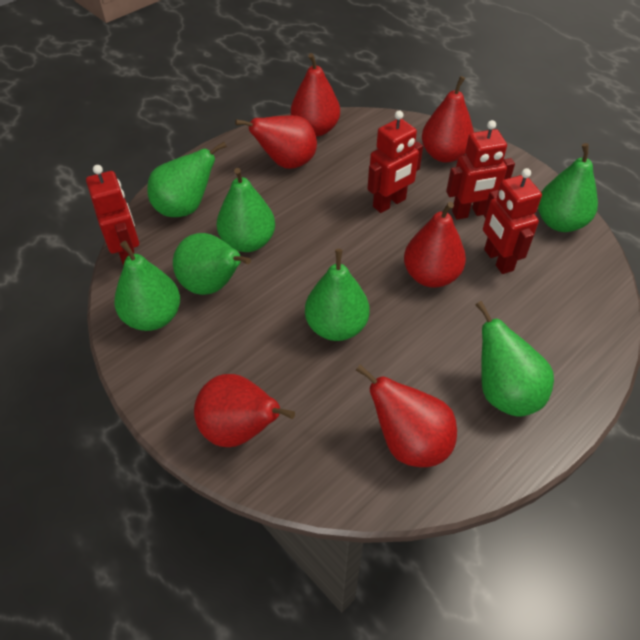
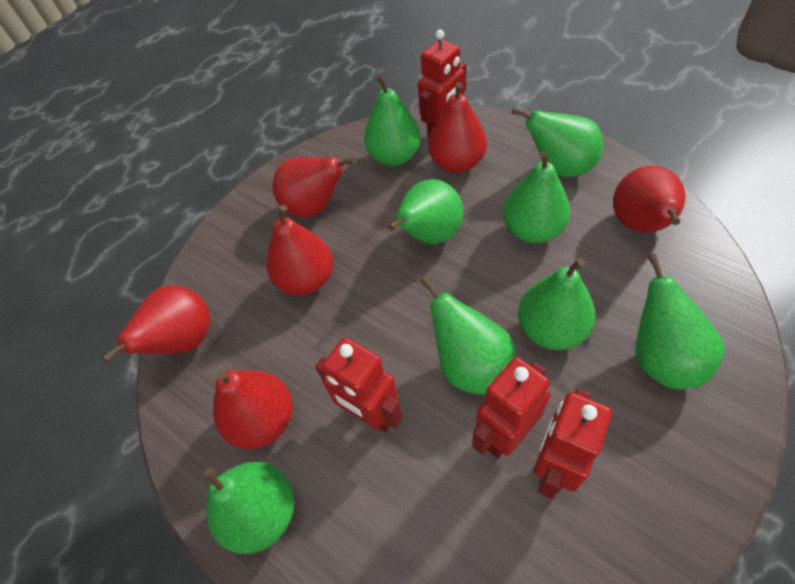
green pear: [114,241,180,331] [147,142,227,217] [173,233,251,295] [217,168,275,252] [305,249,369,341] [476,301,554,417] [538,143,598,232] = 7 -> [204,462,294,554] [364,74,421,166] [388,179,463,244] [420,276,515,394] [503,150,570,243] [512,107,603,177] [518,258,595,350] [635,253,725,389] = 8

